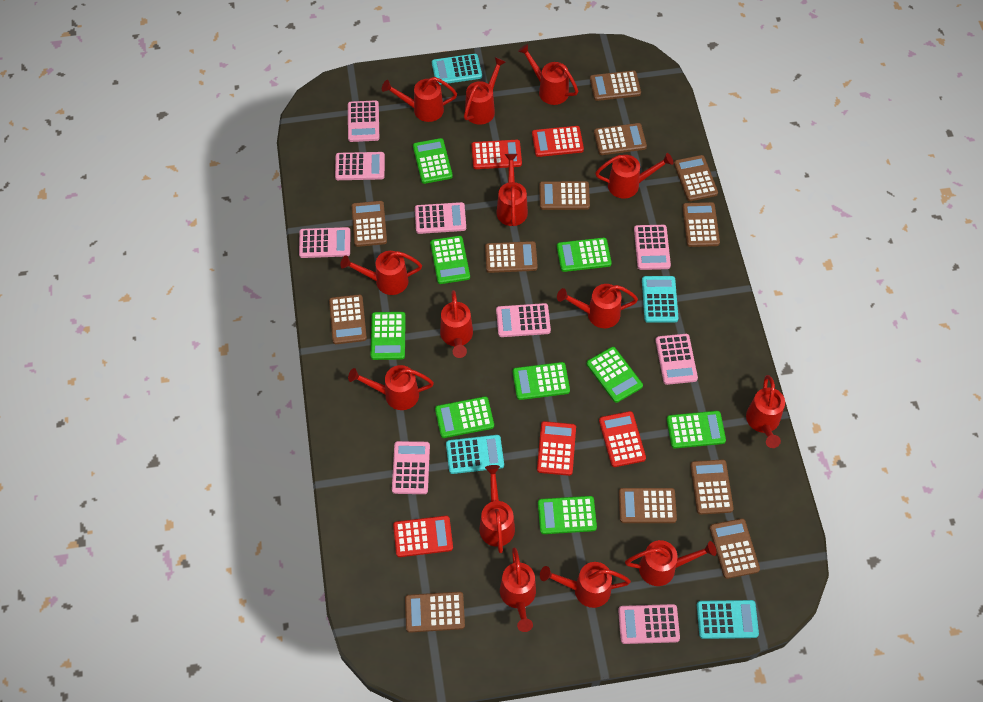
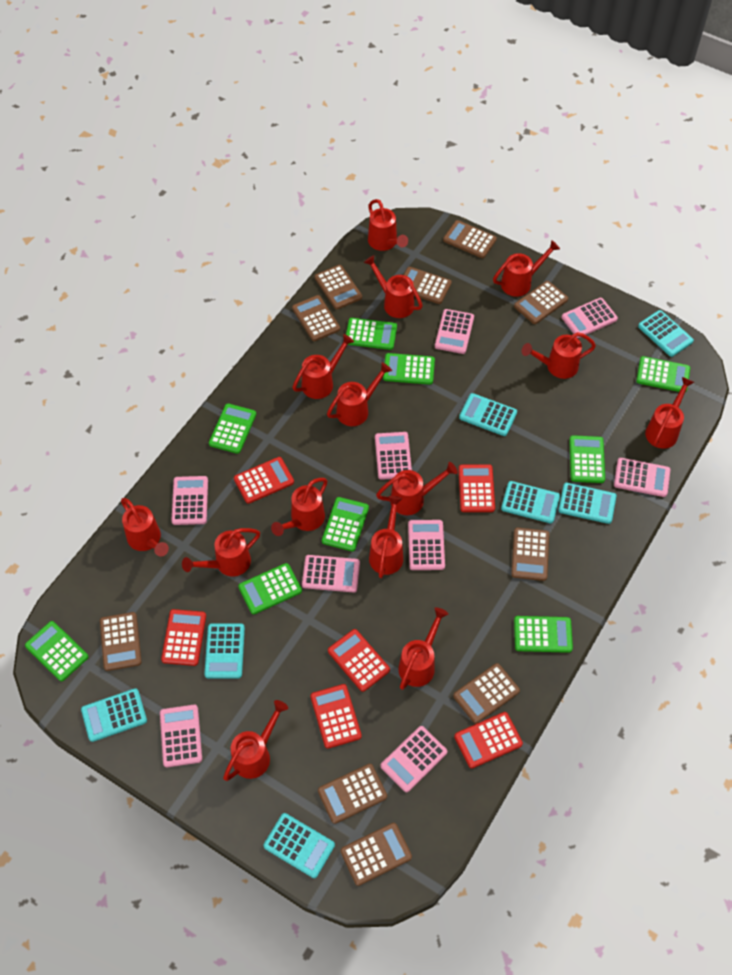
brown calculator: [329,294,367,344] [352,201,387,247] [405,592,465,633] [485,241,538,273] [539,181,590,210] [590,71,641,101] [594,123,647,155] [619,488,677,523] [674,155,718,201] [682,202,720,247] [690,460,734,515] [710,518,760,579] = 12 -> [100,612,142,671] [292,295,340,341] [315,265,362,309] [318,764,387,824] [341,823,412,886] [404,267,451,304] [443,220,497,258] [453,663,520,724] [511,528,549,581] [514,281,568,324] = 10
red calculator: [393,516,453,557] [471,140,522,169] [532,126,584,157] [537,421,576,476] [599,411,646,467] = 5 -> [161,609,206,666] [234,457,294,504] [310,684,362,749] [328,629,390,692] [454,712,523,768] [458,464,495,512] = 6
turquoise calculator: [432,54,482,85] [446,435,504,474] [642,276,678,323] [697,600,759,639] = 4 -> [81,688,147,742] [204,623,245,679] [263,813,335,878] [459,393,517,436] [501,481,560,523] [558,483,616,524] [638,310,694,357] = 7

